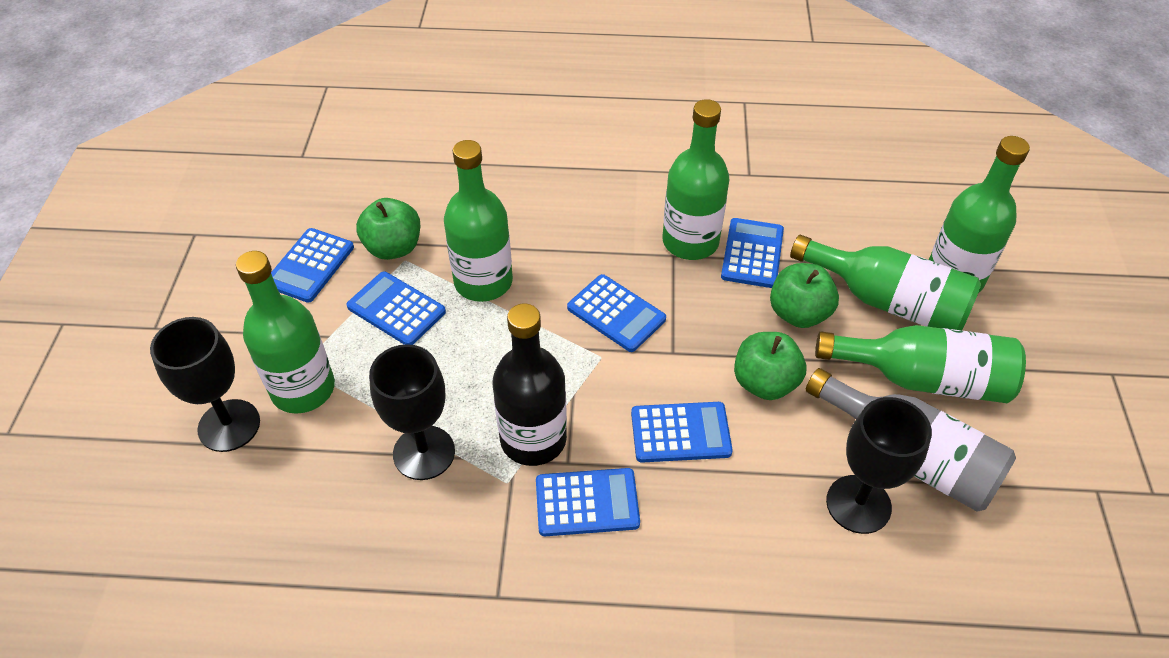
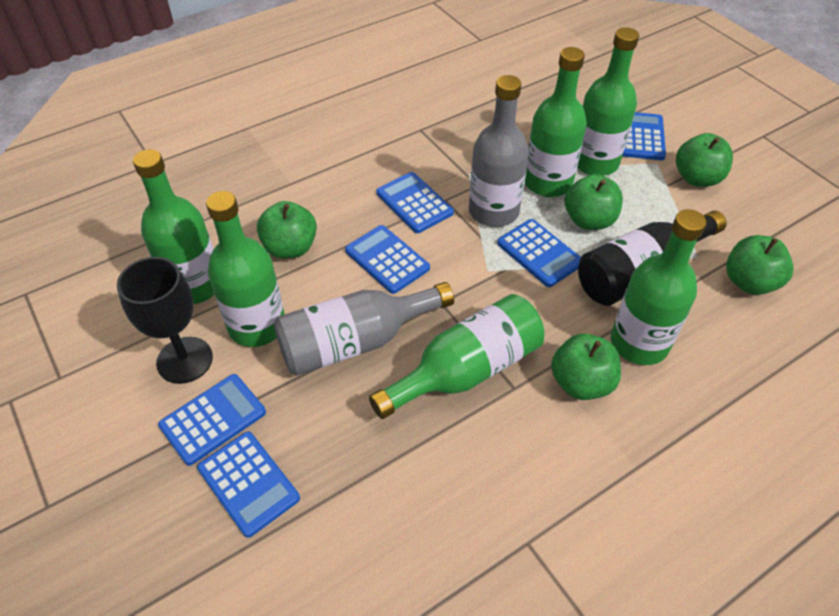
black goblet: [150,317,260,452] [369,344,455,480] [826,397,932,534] = 3 -> [117,257,213,384] = 1
green apple: [356,198,420,260] [734,332,806,400] [770,263,839,328] = 3 -> [257,201,317,259] [551,333,621,400] [565,174,623,230] [676,133,733,187] [726,235,793,295] = 5
grey bottle: [805,368,1016,512] = 1 -> [274,282,454,376] [469,75,529,227] = 2

